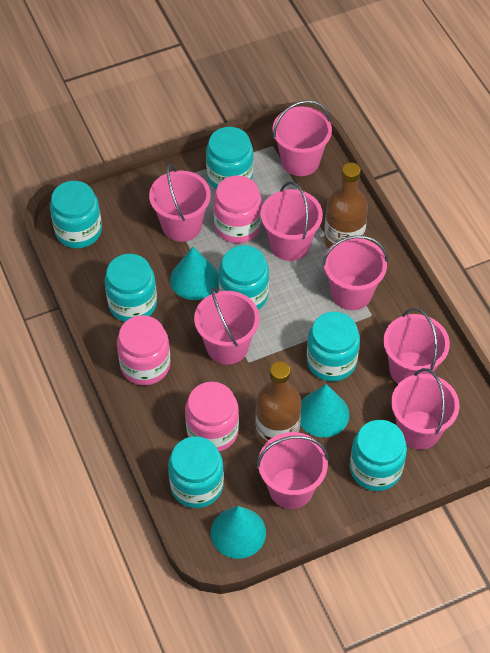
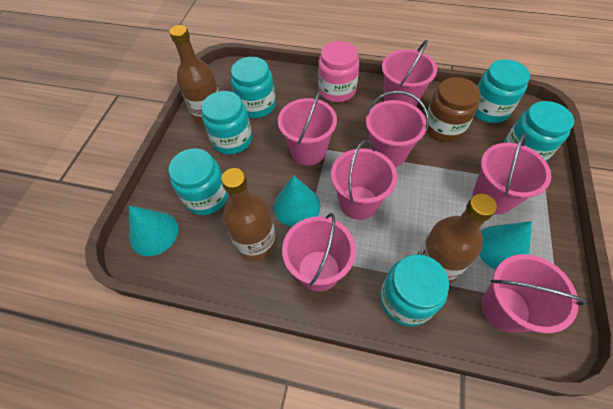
brown bottle: [256,361,301,445] [324,163,368,249] = 2 -> [169,25,219,125] [221,168,277,261] [417,194,497,284] = 3
brown jar: none = 0 -> [425,77,481,142] = 1
pink bucket: [149,164,211,242] [194,287,259,365] [257,432,329,509] [261,181,323,261] [272,100,332,176] [322,235,388,310] [383,308,450,384] [391,368,459,450] = 8 -> [278,90,337,166] [282,213,356,292] [331,140,397,220] [366,91,429,167] [382,40,437,107] [473,134,551,215] [482,254,587,333] = 7
pink jar: [117,315,171,385] [185,382,239,452] [213,176,262,243] = 3 -> [318,41,359,102] = 1
turquoise jar: [50,181,102,248] [104,254,157,322] [168,436,224,508] [206,127,253,189] [219,245,269,310] [307,312,360,382] [350,420,407,491] = 7 -> [168,148,228,215] [201,91,252,155] [231,57,276,118] [380,255,449,326] [474,59,530,123] [504,101,574,162] = 6

